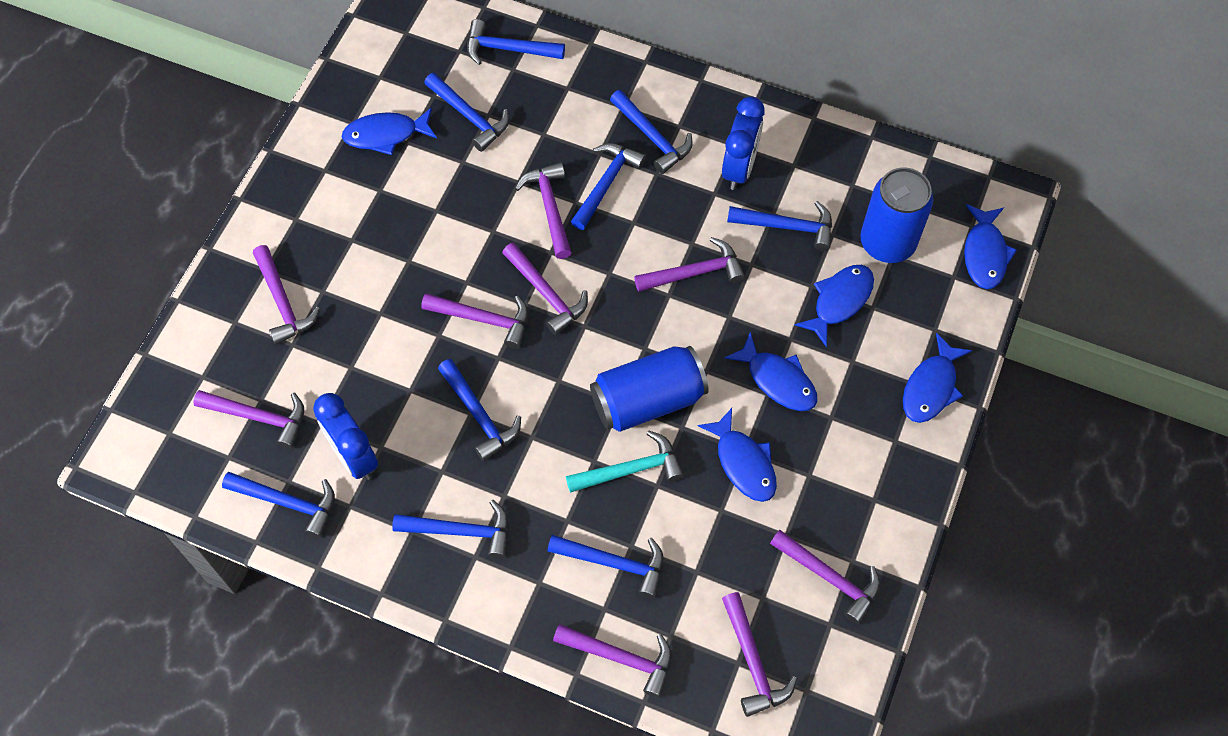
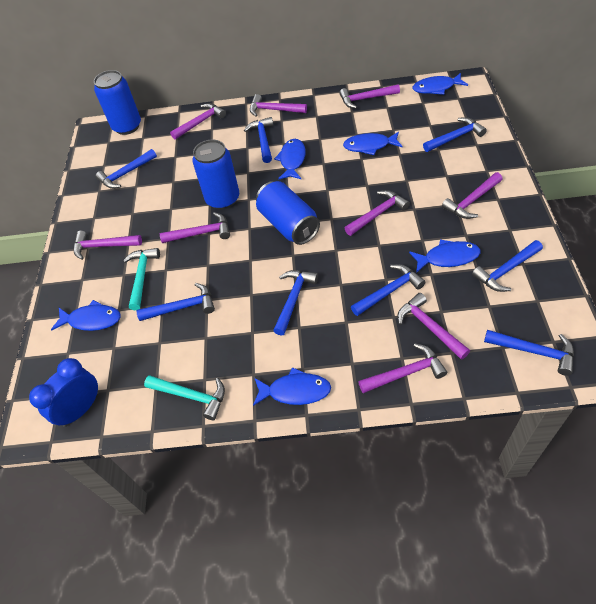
blue can: [590,346,709,432] [860,168,933,263] = 2 -> [94,70,141,135] [192,140,239,210] [256,181,320,245] = 3
blue clock: [313,393,378,480] [722,96,764,190] = 2 -> [29,358,98,427] = 1
blue hammer: [222,472,335,538] [392,500,509,559] [424,73,509,152] [438,359,521,461] [467,19,565,65] [548,535,664,598] [571,143,646,230] [610,90,693,174] [727,201,832,251] = 9 -> [96,149,157,189] [136,283,215,321] [244,117,273,163] [273,270,318,336] [351,264,426,316] [423,117,487,152] [472,240,543,292] [484,330,574,376] = 8
turquoise hammer: [566,431,684,493] = 1 -> [123,248,160,310] [144,375,225,420] = 2

